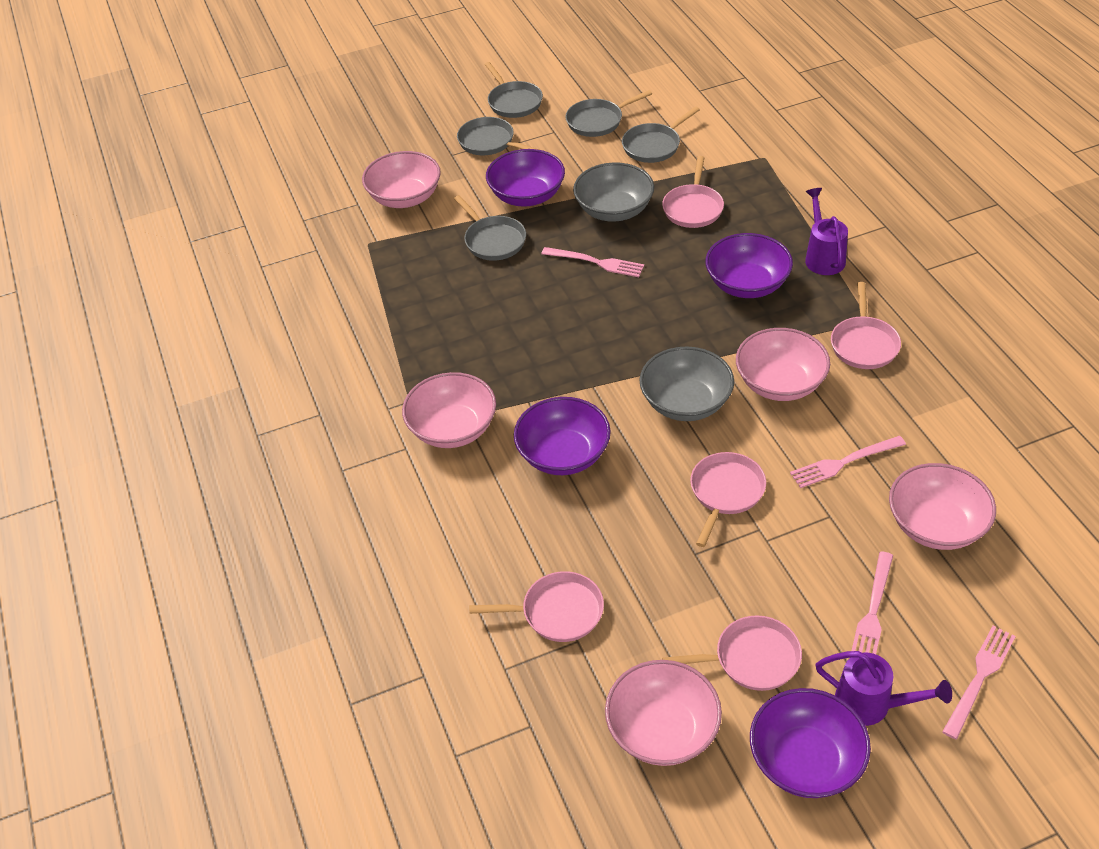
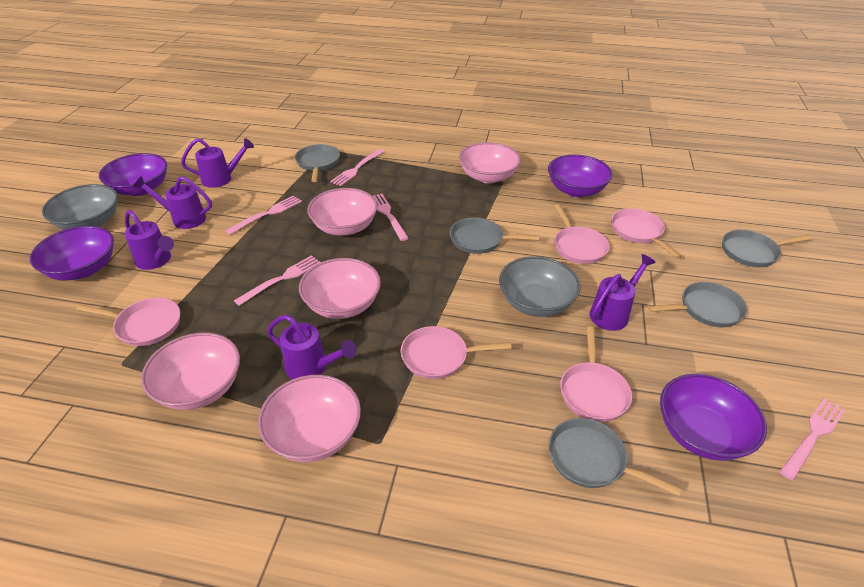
pink fork: [541,247,644,277] [790,436,906,488] [851,551,893,654] [942,626,1016,739] = 4 -> [225,195,302,235] [234,255,321,306] [330,149,384,186] [373,194,409,241] [779,398,845,481] = 5
purple watering can: [805,188,848,275] [815,651,952,726] = 2 -> [125,210,174,270] [133,176,212,229] [181,138,254,188] [267,315,357,379] [590,254,656,331] = 5

